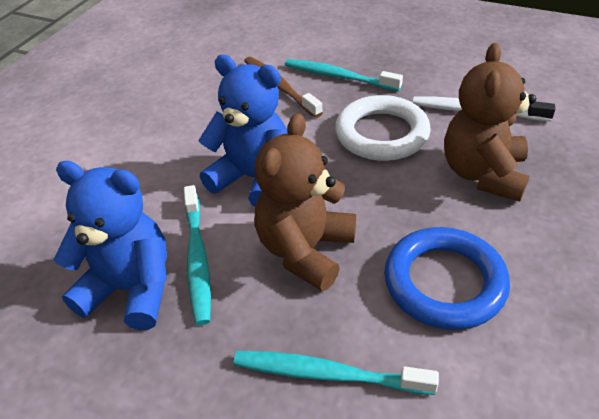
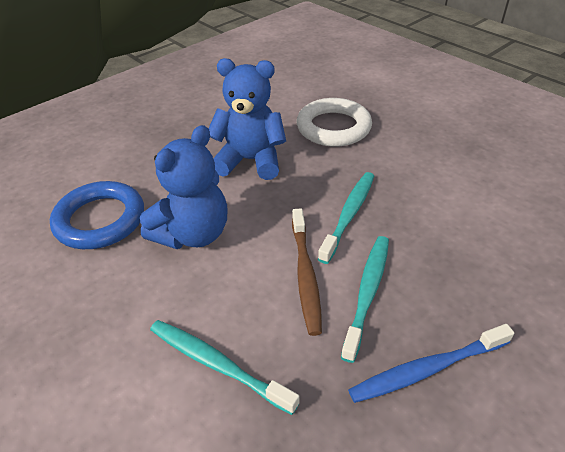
blue toothbrush: none = 0 -> [348,324,514,403] = 1
brown teddy bear: [254,113,356,291] [444,43,536,202] = 2 -> none = 0
white toothbrush: [413,96,556,121] = 1 -> none = 0

